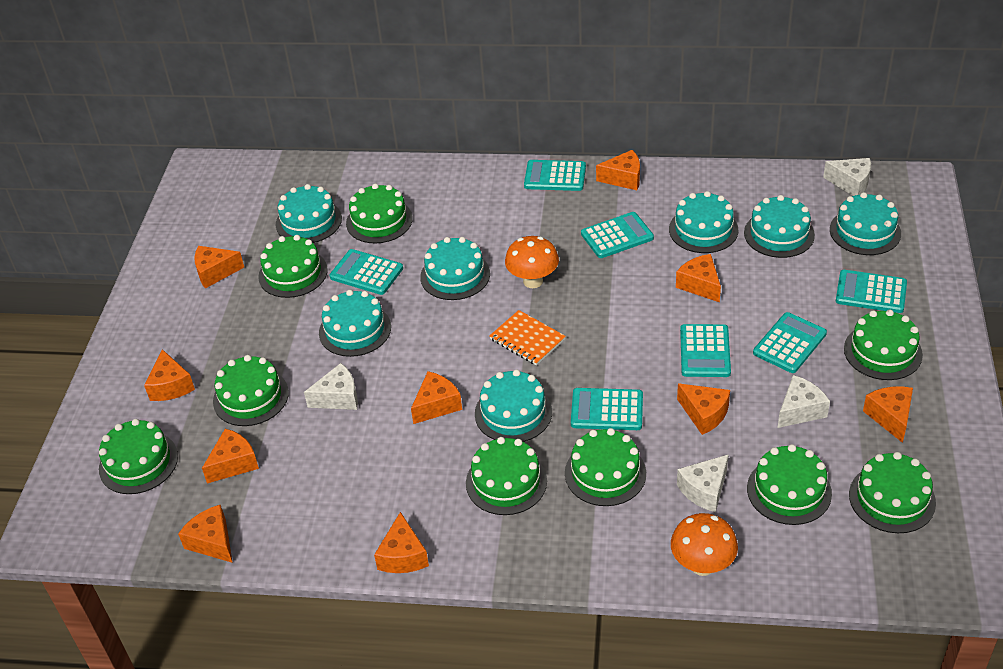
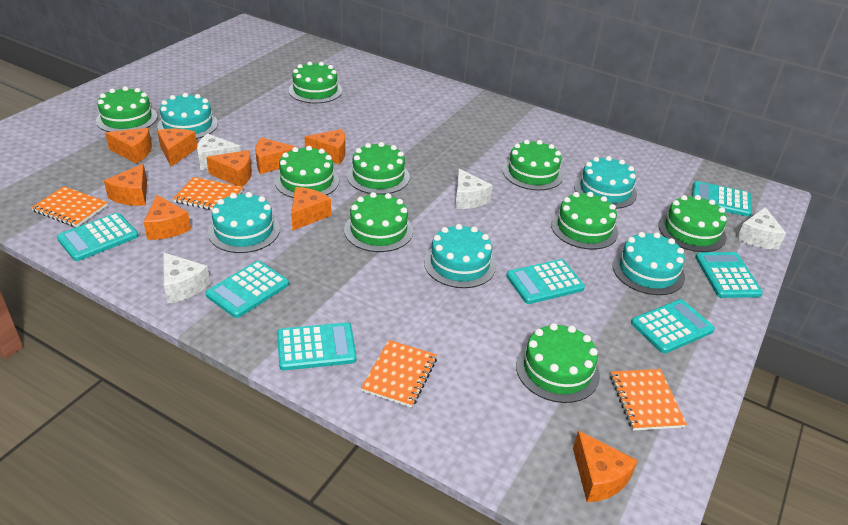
orange cheese: [144,349,195,401] [178,505,233,563] [194,246,244,289] [202,429,259,483] [374,512,429,573] [411,371,462,424] [596,150,640,190] [676,254,721,302] [677,383,730,435] [863,386,913,443] = 10 -> [104,164,147,206] [105,128,152,163] [143,195,191,240] [157,128,197,167] [206,150,252,187] [255,138,298,174] [291,187,331,231] [304,129,345,164] [573,431,638,502] = 9
orange mushroom: [505,236,559,288] [671,513,738,576] = 2 -> none = 0
orange notebook: [489,310,566,365] = 1 -> [31,186,108,227] [173,177,243,210] [361,340,437,408] [610,369,687,431] = 4
turquoise cake: [276,184,342,243] [319,290,391,357] [420,237,490,300] [475,370,552,442] [669,191,738,253] [744,195,815,258] [830,192,901,255] = 7 -> [157,93,218,139] [208,192,280,253] [424,224,496,288] [574,156,637,209] [612,232,685,295] = 5

